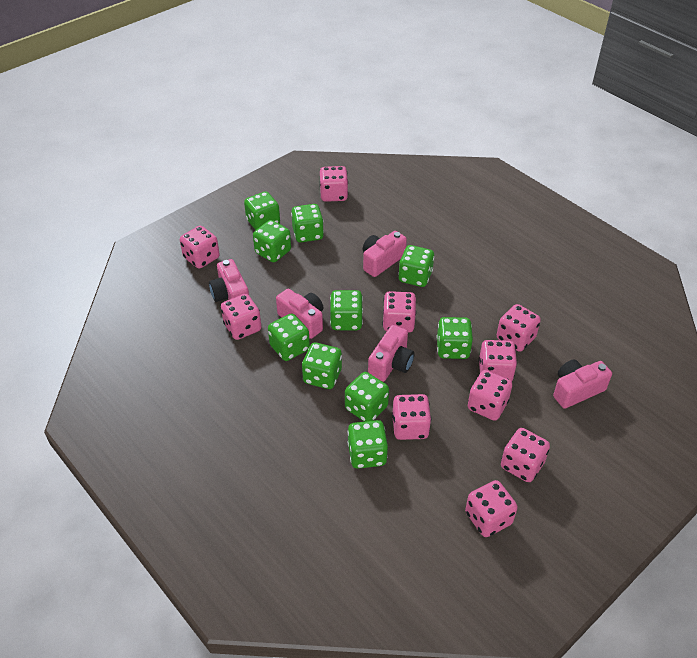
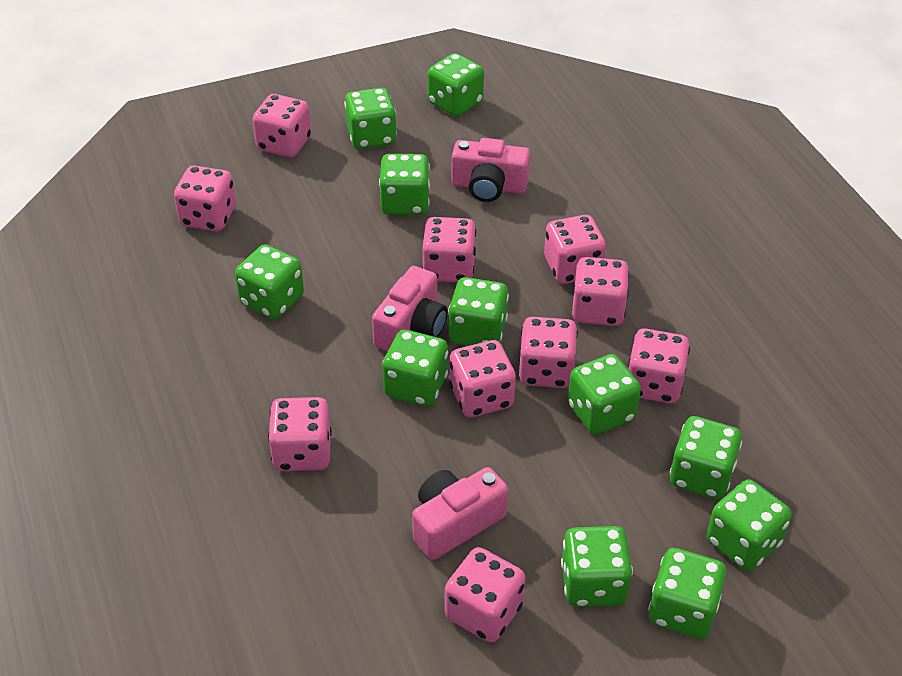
green dice: [244,192,280,230] [253,220,291,262] [268,313,310,361] [291,204,324,242] [302,342,342,389] [330,290,363,330] [345,372,389,422] [348,420,388,469] [398,245,434,287] [437,317,473,359] = 10 -> [235,244,304,319] [344,88,397,149] [379,154,430,215] [382,329,448,407] [428,53,484,117] [448,277,509,346] [561,526,633,607] [568,354,641,435] [648,548,726,639] [670,416,742,499] [707,479,792,571] = 11
pink camera: [209,259,249,302] [276,289,323,339] [363,231,407,277] [368,325,415,382] [553,360,612,409] = 5 -> [372,266,448,351] [412,467,508,560] [452,138,530,202] = 3

